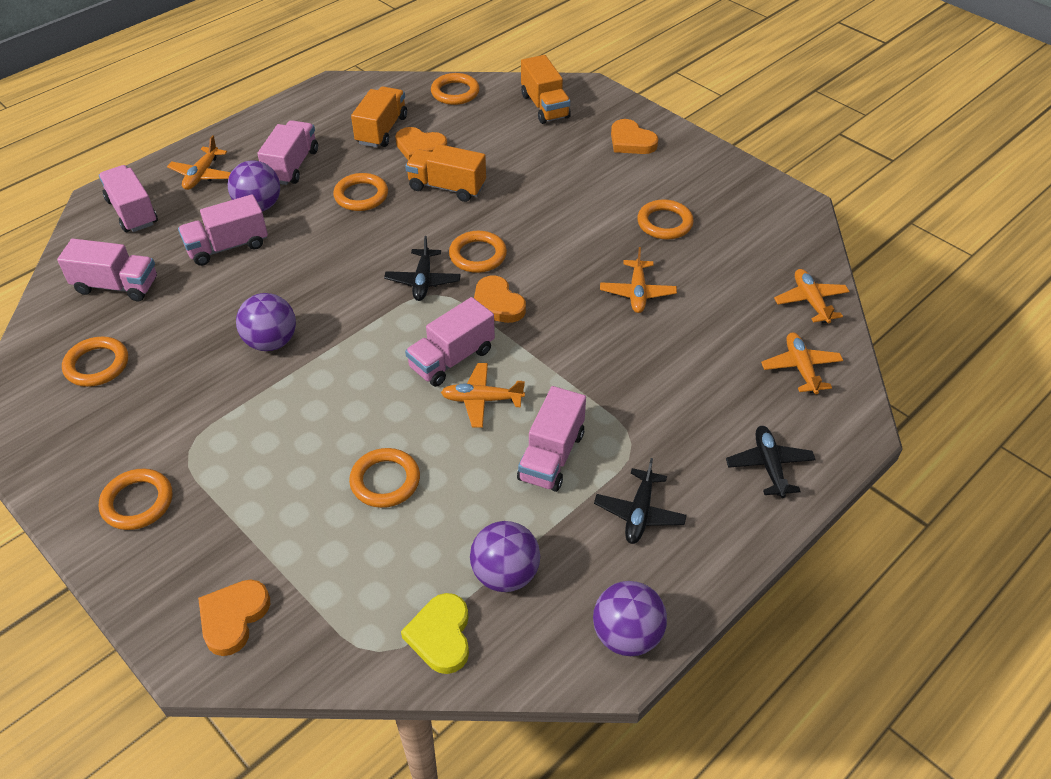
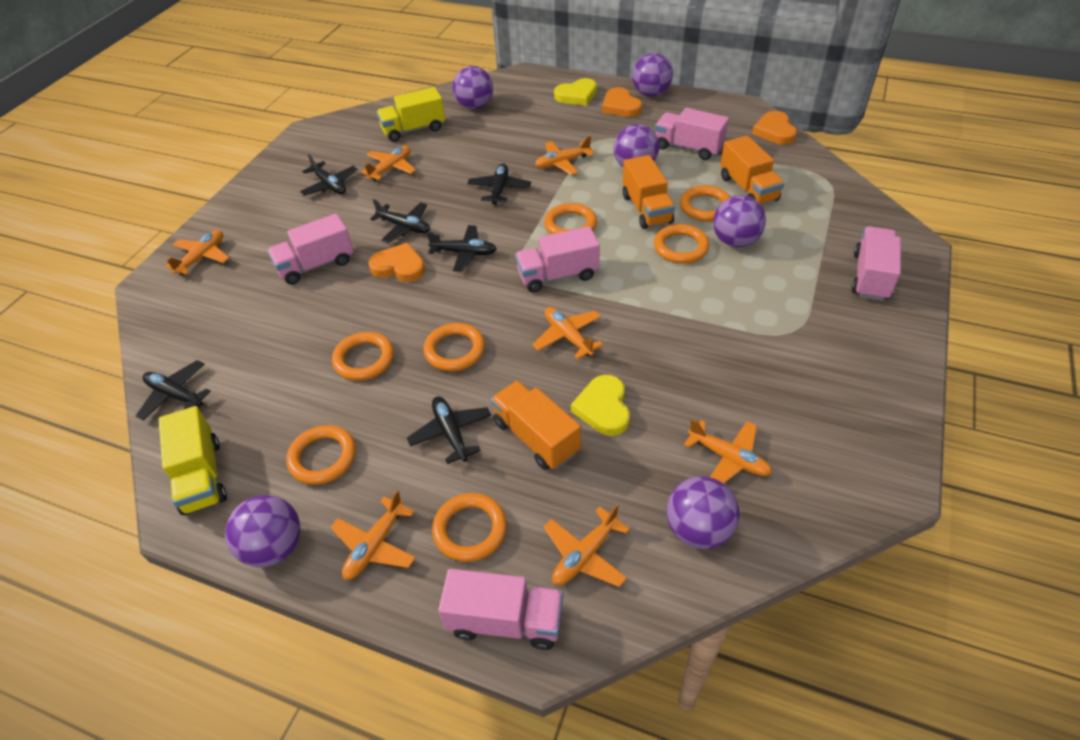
black plane: [384,236,461,301] [594,458,687,544] [726,426,816,498] = 3 -> [136,360,211,420] [300,154,358,196] [370,199,430,243] [407,396,491,464] [426,225,497,272] [467,163,531,205] = 6
orange heart: [198,580,270,656] [395,127,447,161] [474,275,526,323] [611,119,658,154] = 4 -> [368,243,425,282] [602,87,642,117] [752,111,797,145] = 3
orange plane: [167,135,231,190] [441,363,525,428] [600,247,677,313] [761,332,843,394] [774,269,850,324] = 5 -> [165,230,229,275] [331,490,416,580] [361,146,416,181] [532,307,603,359] [535,136,594,175] [543,504,630,587] [684,419,772,484] = 7
pink truck: [57,239,157,301] [99,165,158,232] [178,194,268,266] [257,120,318,185] [405,297,495,387] [517,386,586,492] = 6 -> [267,214,354,285] [438,569,563,650] [515,226,600,293] [655,108,729,160] [851,226,901,301] = 5
purple ball: [228,160,280,212] [236,293,296,351] [470,521,540,592] [593,581,667,656] = 4 -> [225,495,301,567] [453,66,493,109] [614,124,659,167] [632,53,673,97] [667,476,739,549] [713,195,766,248] = 6
yellow heart: [401,593,469,674] = 1 -> [554,78,597,106] [571,375,630,436] = 2
yellow truck: none = 0 -> [159,406,227,515] [377,87,445,142] = 2

